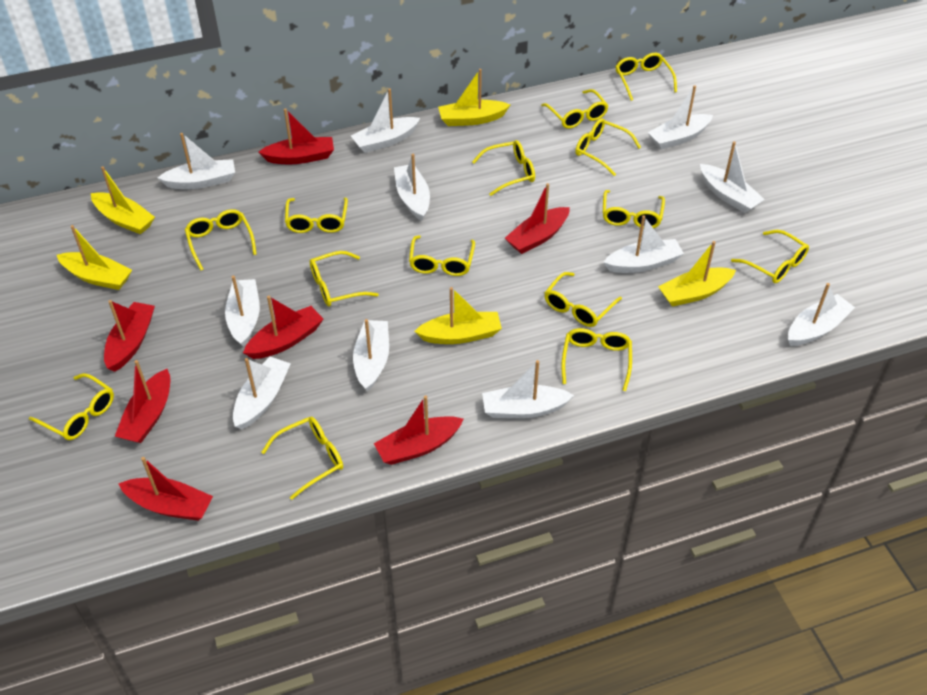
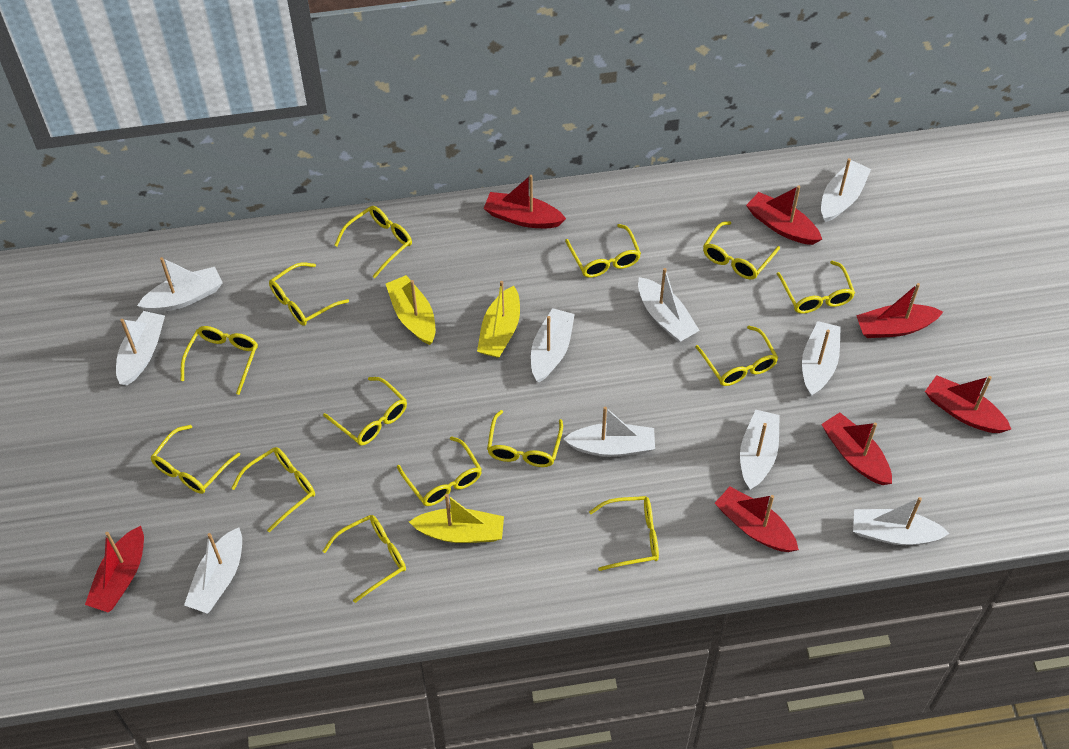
white boat: [158,133,235,189] [225,276,260,347] [233,356,291,429] [351,88,420,153] [353,319,389,392] [394,154,430,221] [482,360,574,418] [603,215,684,273] [648,85,713,150] [700,141,765,213] [788,283,855,346] = 11 -> [116,311,165,386] [137,257,223,313] [184,527,242,614] [531,308,575,382] [563,406,655,457] [638,268,700,342] [740,410,780,489] [802,321,841,396] [821,158,871,222] [853,497,949,545] = 10
yellow boat: [57,225,132,290] [91,166,155,234] [414,287,502,344] [438,69,510,126] [658,241,736,307] = 5 -> [386,275,435,345] [409,494,504,543] [477,281,520,358] = 3

